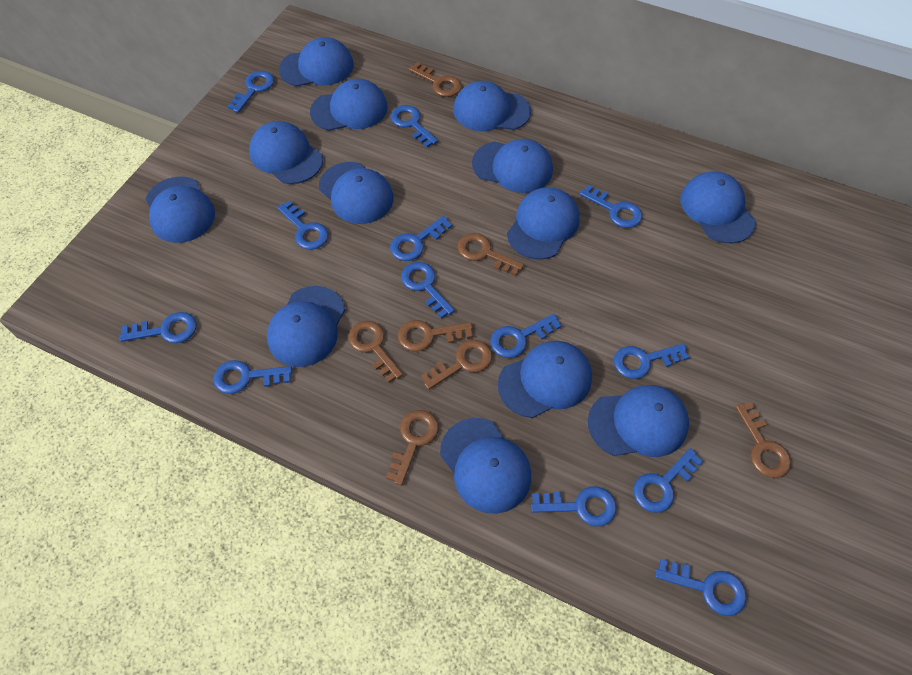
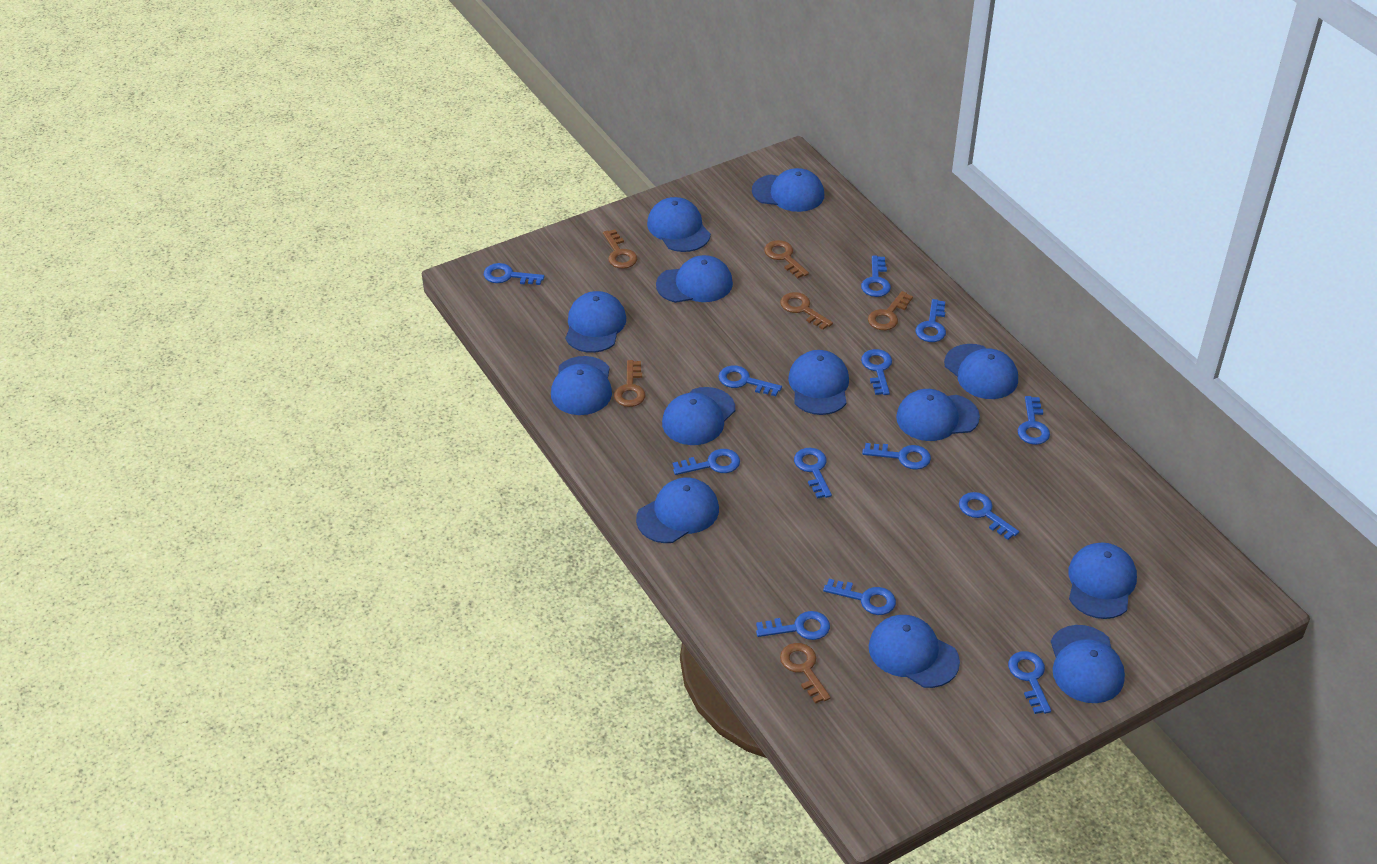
brown key: [348,321,403,383] [386,410,439,486] [398,320,473,352] [409,62,462,97] [421,340,492,390] [458,233,524,276] [735,402,791,478] = 7 -> [603,229,637,269] [614,360,645,407] [764,240,809,278] [780,292,833,330] [780,643,831,704] [868,291,913,330] = 6

